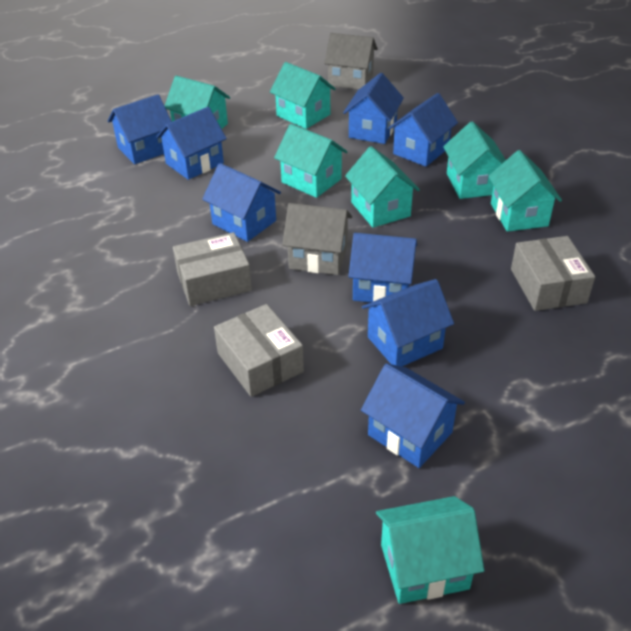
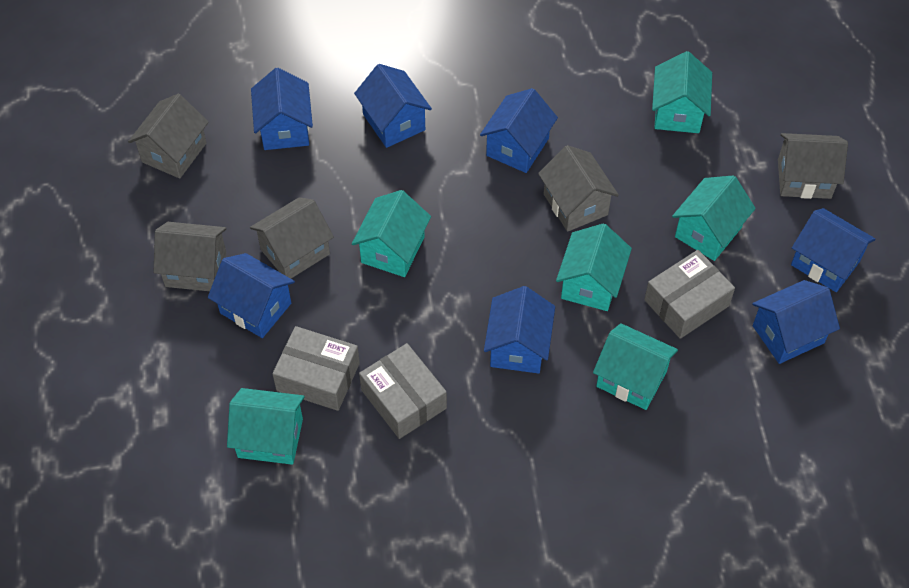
blue house: [108,95,172,164] [156,107,227,180] [202,163,281,242] [343,73,404,144] [348,233,417,303] [361,363,465,468] [362,279,454,366] [389,93,458,167] = 8 -> [208,253,295,338] [251,68,313,150] [354,64,432,148] [480,88,558,173] [484,286,555,374] [752,280,840,364] [791,208,876,292] = 7
grey house: [282,203,352,275] [324,33,378,90] = 2 -> [128,94,209,178] [154,222,226,291] [250,197,334,279] [538,145,619,232] [778,133,848,199] = 5
turquoise house: [165,76,230,129] [270,62,336,129] [274,124,348,198] [345,146,420,228] [376,496,484,604] [443,121,506,199] [488,150,562,232] = 7 -> [227,388,305,465] [352,190,431,277] [556,223,632,311] [593,323,678,410] [652,51,712,133] [672,175,756,261] = 6

